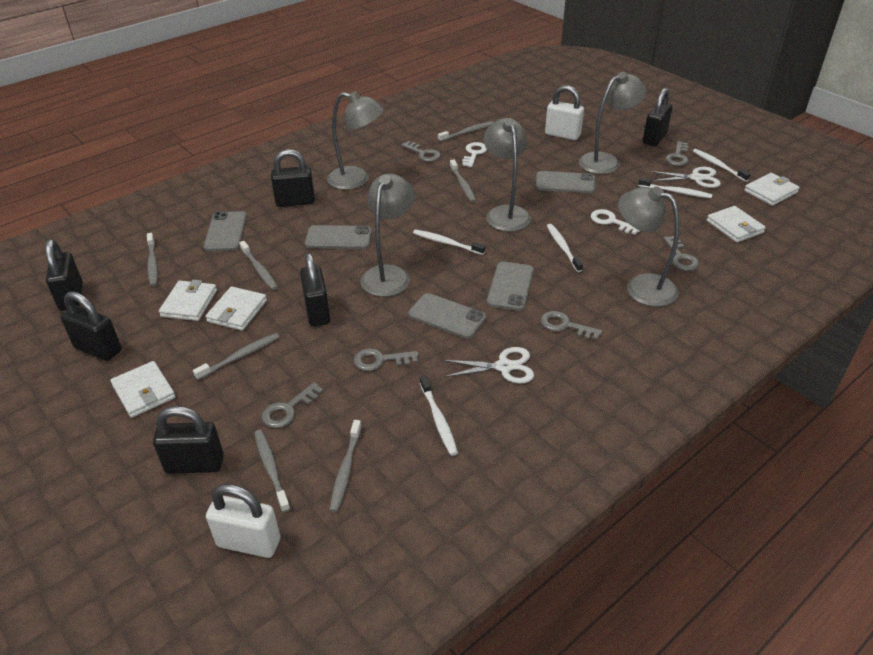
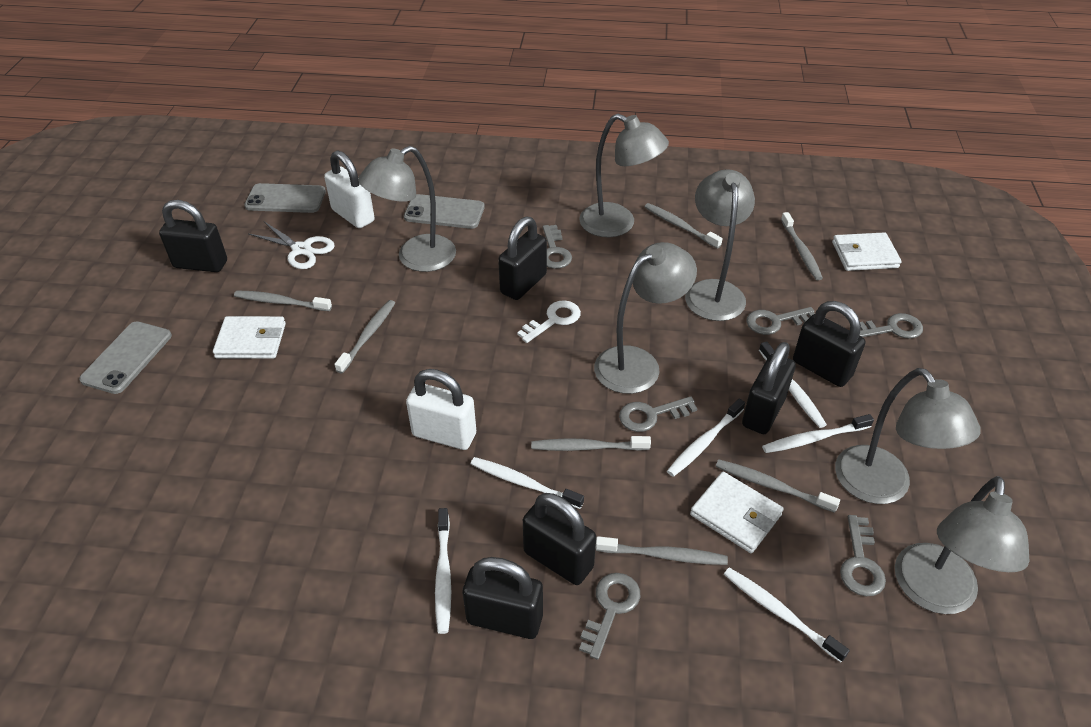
grey lamp: [327,91,384,190] [361,173,415,297] [484,118,531,232] [579,72,647,174] [618,186,679,307] = 5 -> [358,146,456,272] [579,114,669,237] [594,242,697,394] [685,169,755,321] [835,368,981,504] [895,476,1030,614] = 6
grey phone: [204,211,247,251] [305,225,372,249] [408,293,486,339] [487,262,534,311] [536,171,596,193] = 5 -> [79,321,172,394] [244,183,326,213] [404,194,485,229] = 3
white key: [462,142,487,167] [591,209,640,235] = 2 -> [517,300,581,343] = 1
white scissors: [443,347,534,383] [650,167,721,188] = 2 -> [249,222,335,269] = 1
white toothbrush: [413,229,485,255] [420,375,458,456] [547,224,583,272] [638,177,712,198] [693,149,750,182] = 5 -> [435,508,451,634] [471,457,584,509] [667,398,745,477] [724,567,850,662] [759,341,827,428] [762,414,874,453] = 6
white wallet: [110,361,176,418] [159,280,217,321] [205,286,267,331] [707,206,766,243] [744,173,800,206] = 5 -> [213,316,286,359] [690,472,784,553] [832,232,902,271] = 3

